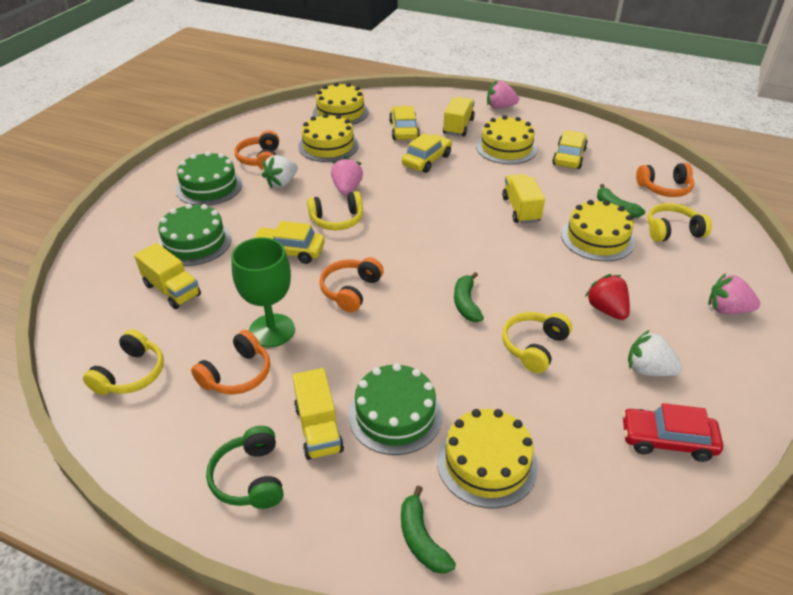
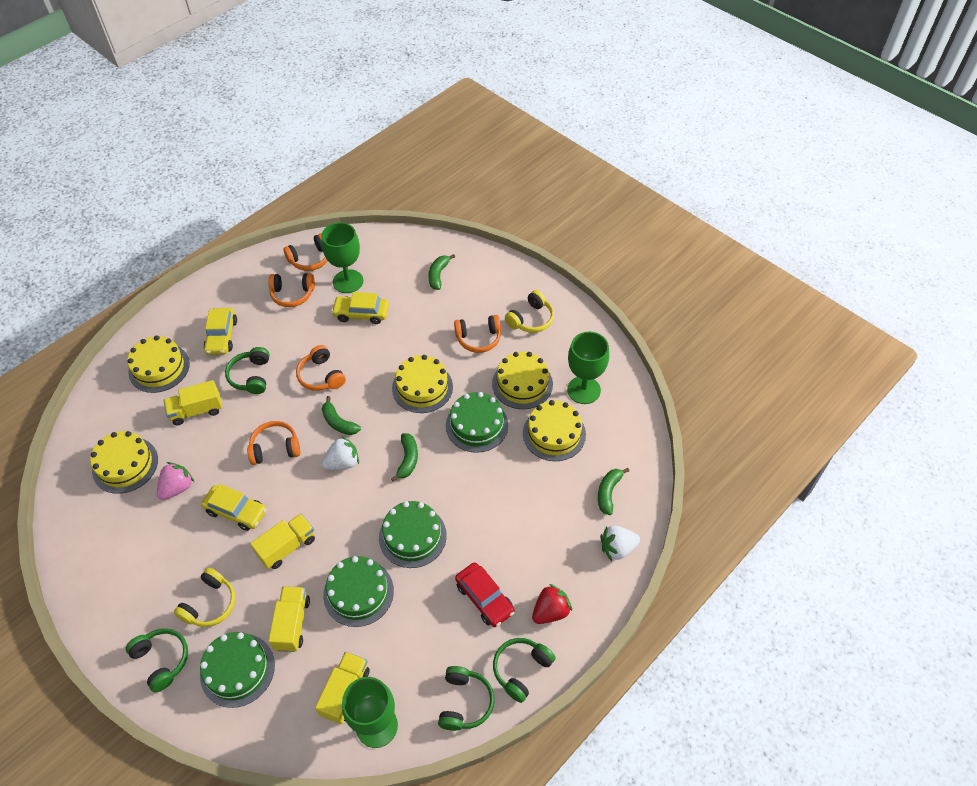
green banana: [401,486,456,574] [454,272,484,322] [597,184,645,218] = 3 -> [322,396,361,435] [391,433,418,482] [428,254,455,290] [598,468,629,515] = 4
green cake: [158,204,232,266] [176,151,242,206] [348,363,442,455] = 3 -> [200,632,275,708] [323,556,394,627] [379,501,447,568] [446,392,508,453] = 4
green goblet: [231,237,295,347] = 1 -> [321,222,363,293] [342,677,398,748] [567,332,609,404] = 3
green headphones: [206,426,283,509] = 1 -> [126,628,188,692] [225,347,270,394] [438,666,494,731] [493,638,556,703] = 4
orange headphones: [191,330,270,394] [235,130,279,170] [319,257,384,312] [636,163,694,197] = 4 -> [247,421,300,465] [268,273,315,307] [283,233,327,271] [296,345,346,391] [454,315,501,353] = 5
pink strawberry: [331,156,363,195] [487,80,519,109] [708,273,760,314] = 3 -> [157,462,194,500] = 1
yellow car: [254,221,325,264] [389,106,420,140] [402,133,452,173] [552,130,588,169] = 4 -> [201,484,267,531] [204,308,237,355] [331,292,389,324] = 3
yellow headphones: [83,329,164,395] [307,191,363,230] [502,312,572,373] [648,203,712,242] = 4 -> [174,567,236,627] [505,290,554,333] = 2

